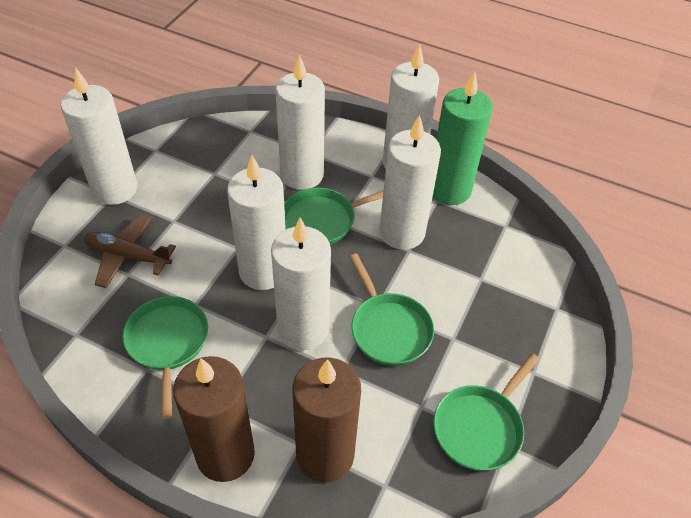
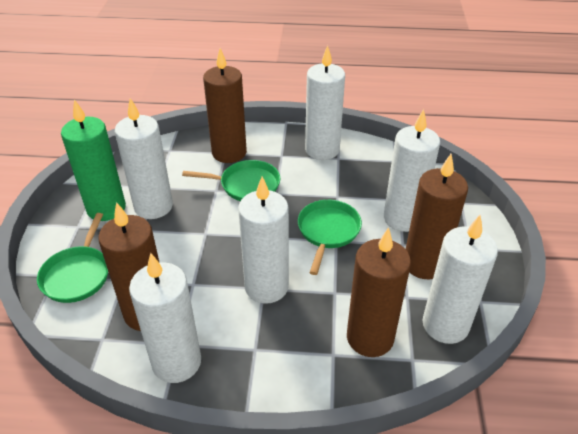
brown candle: [173,356,255,482] [293,358,361,482] = 2 -> [98,202,160,331] [203,48,247,163] [347,227,411,357] [406,154,468,279] = 4
brown plane: [84,214,176,288] = 1 -> none = 0
green pan: [123,296,208,419] [284,188,384,245] [349,254,434,366] [433,353,540,471] = 4 -> [37,213,108,303] [182,160,280,201] [298,200,362,275] = 3

